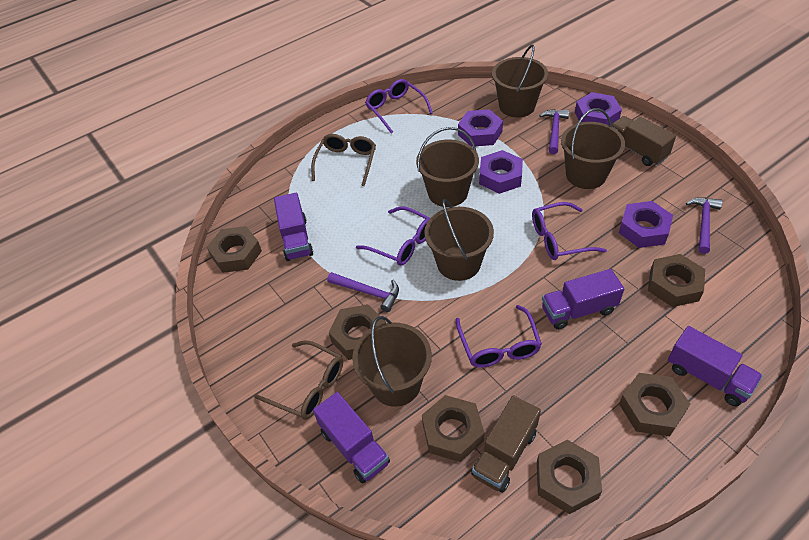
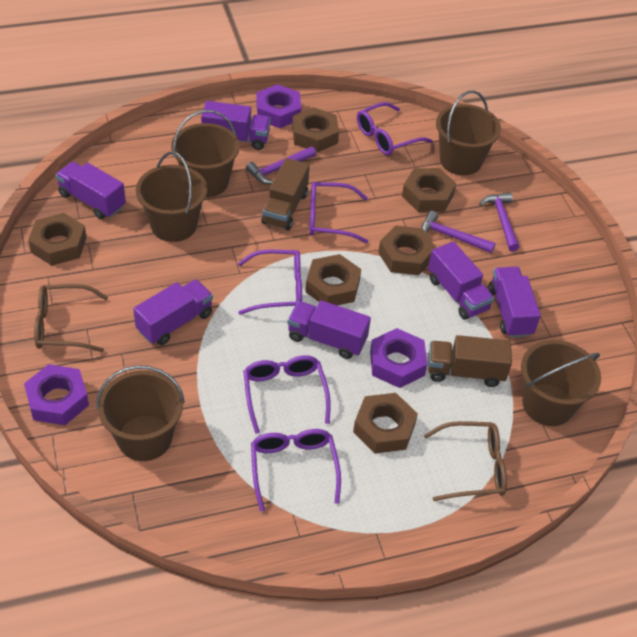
purple glasses: [356,206,430,266] [365,79,433,134] [456,305,542,368] [532,202,607,260] = 4 -> [238,250,302,315] [243,355,331,434] [251,429,341,511] [309,182,368,243] [357,102,433,155] = 5
purple nut: [458,109,503,147] [479,150,523,194] [575,92,622,126] [619,201,673,248] = 4 -> [24,364,89,425] [256,84,301,128] [370,328,427,388] = 3
purple truck: [274,193,313,261] [313,392,390,484] [542,269,624,330] [668,326,763,407] = 4 -> [55,162,126,219] [133,279,213,345] [201,101,271,150] [287,300,371,359] [428,241,494,320] [489,267,541,338] = 6

